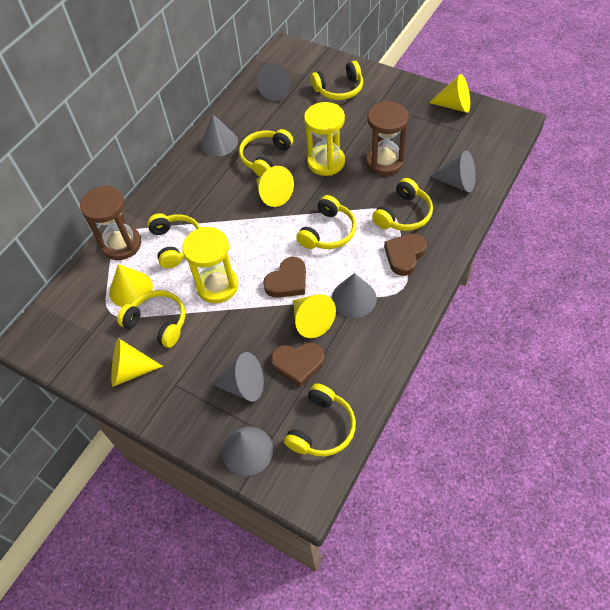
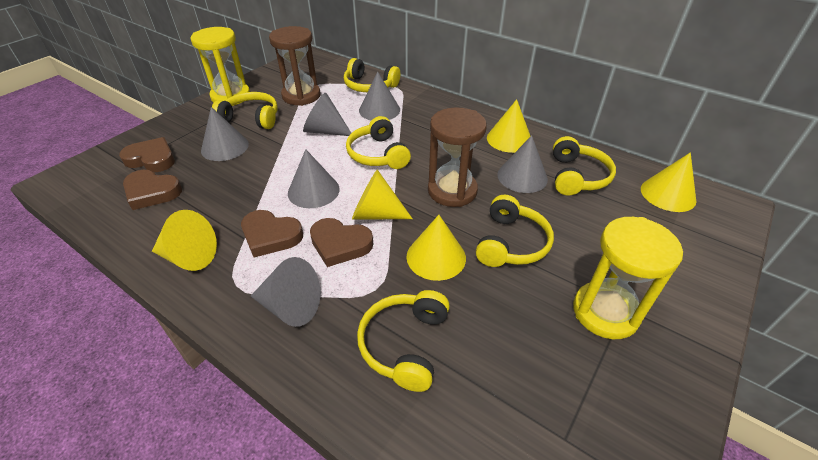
brown heart: [263,257,306,298] [271,343,325,387] [384,233,427,276] = 3 -> [119,137,175,172] [123,170,182,210] [241,210,303,257] [310,218,373,267] = 4
yellow headphones: [117,290,185,348] [147,213,201,269] [239,129,293,177] [284,383,356,457] [296,195,356,249] [311,61,363,100] [372,178,433,231] = 7 -> [212,92,277,129] [344,58,400,92] [346,116,411,169] [357,290,450,392] [476,195,554,267] [553,136,616,196] = 6

